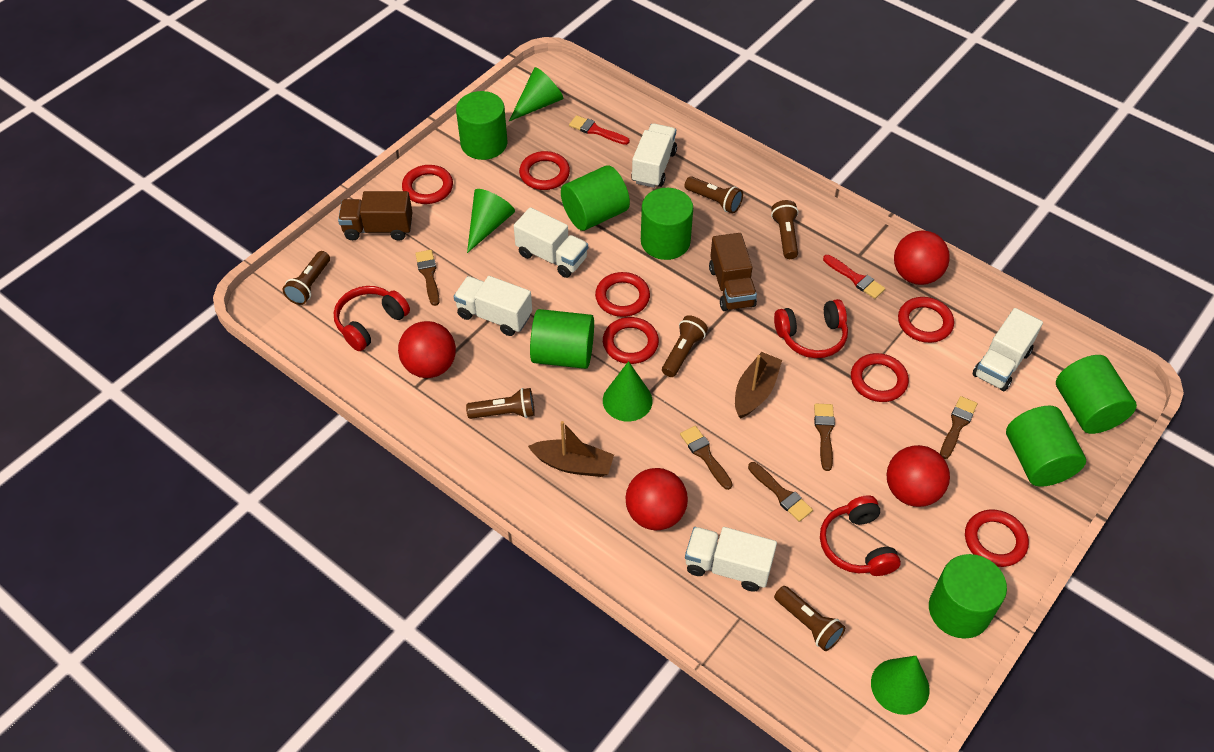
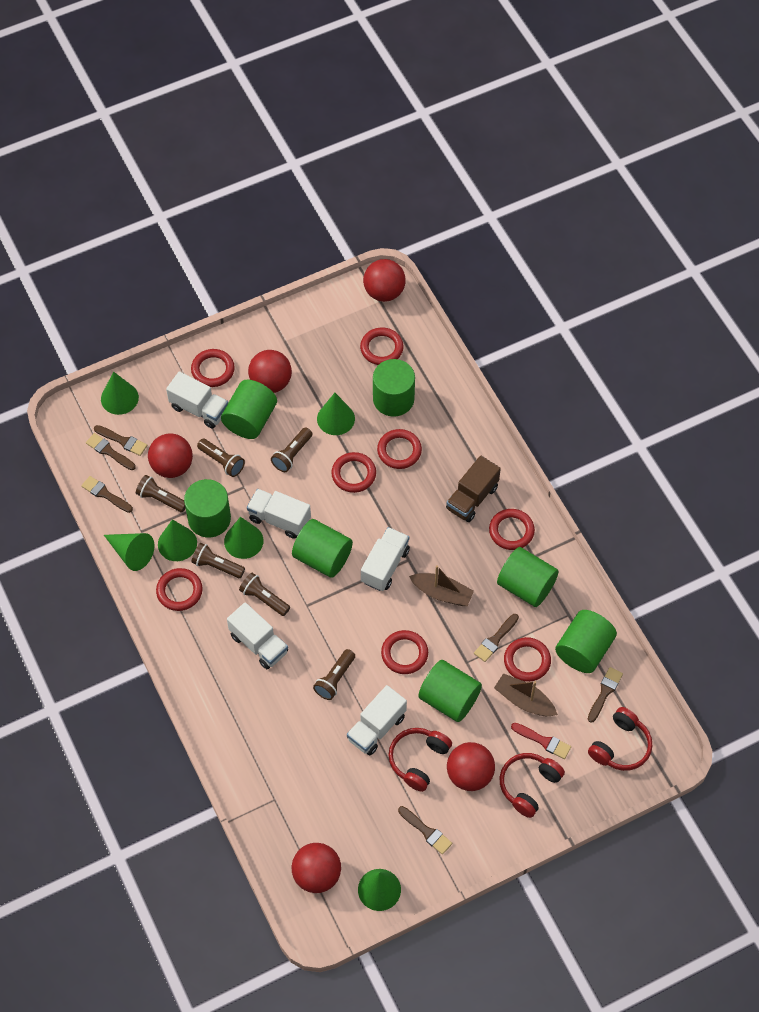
brown brush: [415,250,440,306] [680,426,733,490] [748,462,813,522] [814,404,835,471] [940,396,977,459] = 5 -> [81,476,133,513] [86,433,136,470] [94,425,147,456] [398,806,452,854] [474,614,519,662] [588,667,623,723] = 6
brown truck: [338,191,412,241] [709,233,757,311] = 2 -> [446,456,501,522] = 1
green cone: [467,189,515,253] [509,67,563,121] [603,361,653,421] [871,656,930,715] = 4 -> [101,372,139,415] [104,533,155,571] [158,519,197,561] [224,517,263,559] [317,393,355,435] [358,869,401,911] = 6
red ball: [398,321,456,378] [626,468,688,530] [886,445,950,507] [894,231,950,285] = 4 -> [148,433,193,478] [248,350,292,393] [292,843,341,893] [363,259,406,302] [447,742,495,791] = 5
red brush: [569,115,630,145] [823,255,885,299] = 2 -> [511,723,571,759] = 1
red ring: [402,165,453,204] [519,151,570,190] [595,272,650,317] [603,317,659,364] [851,353,909,402] [898,297,954,343] [965,510,1029,567] = 7 -> [156,568,203,611] [191,349,235,387] [331,452,376,493] [360,328,403,365] [377,429,422,469] [381,630,428,674] [489,509,535,550] [504,637,551,682] = 8

